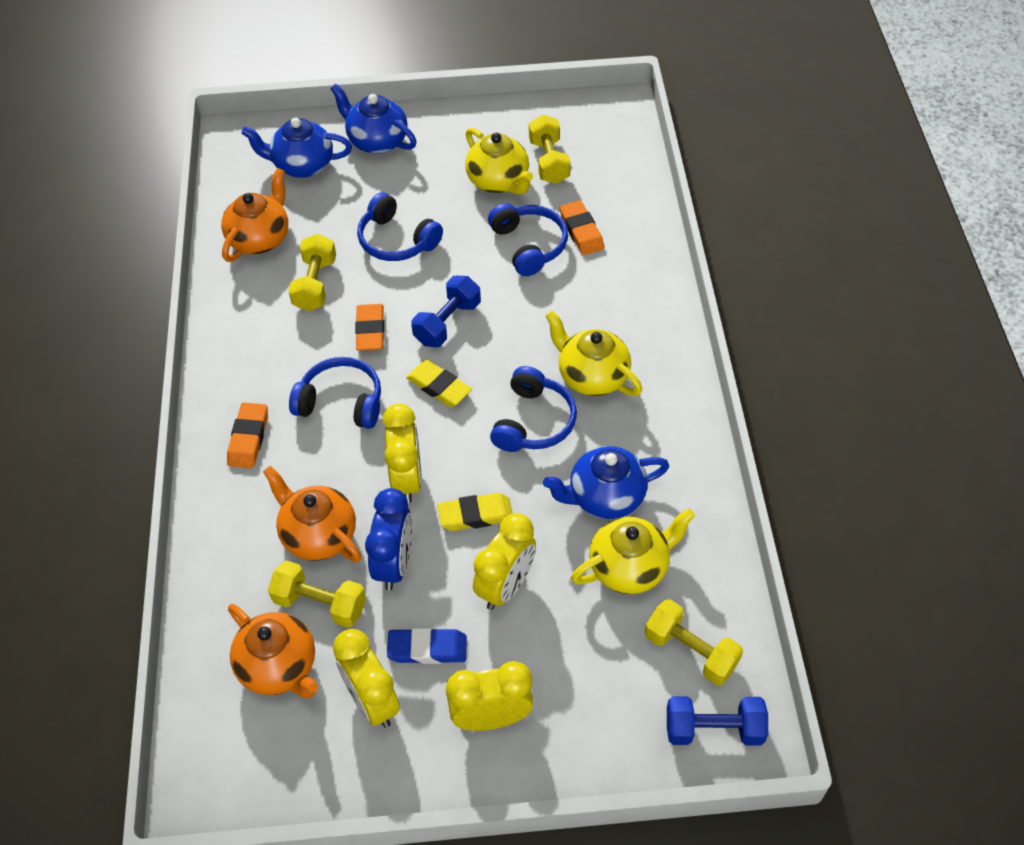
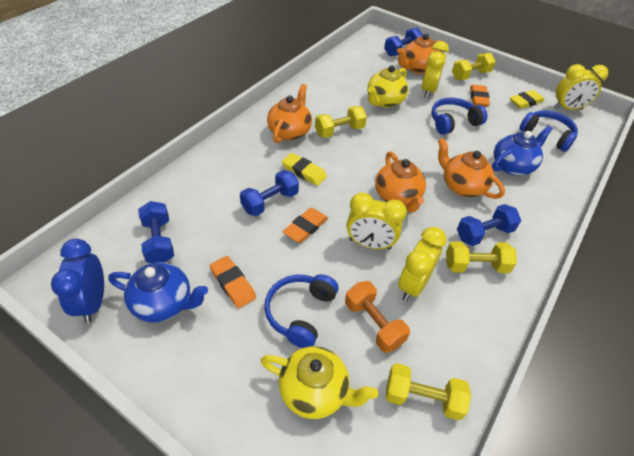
blue dumbbell: [411,276,481,347] [667,696,768,746] = 2 -> [138,201,174,263] [240,170,299,216] [384,27,423,56] [457,204,521,246] = 4
blue eraser: [387,628,467,664] = 1 -> none = 0
blue headphones: [289,357,381,429] [357,192,443,261] [488,203,568,276] [490,366,577,452] = 4 -> [264,274,339,348] [431,98,488,135] [519,110,578,152] = 3
blue teapot: [242,117,352,178] [330,84,417,154] [543,446,669,519] = 3 -> [108,262,208,322] [492,125,553,175] = 2
orange dumbbell: none = 0 -> [345,281,410,353] = 1
orange teapot: [221,168,288,262] [228,604,318,698] [263,466,361,562] = 3 -> [267,84,312,143] [375,151,426,212] [397,34,443,74] [438,138,505,199] = 4
yellow teapot: [465,127,533,195] [545,310,642,396] [571,509,695,594] = 3 -> [261,346,378,419] [367,65,408,108] = 2

